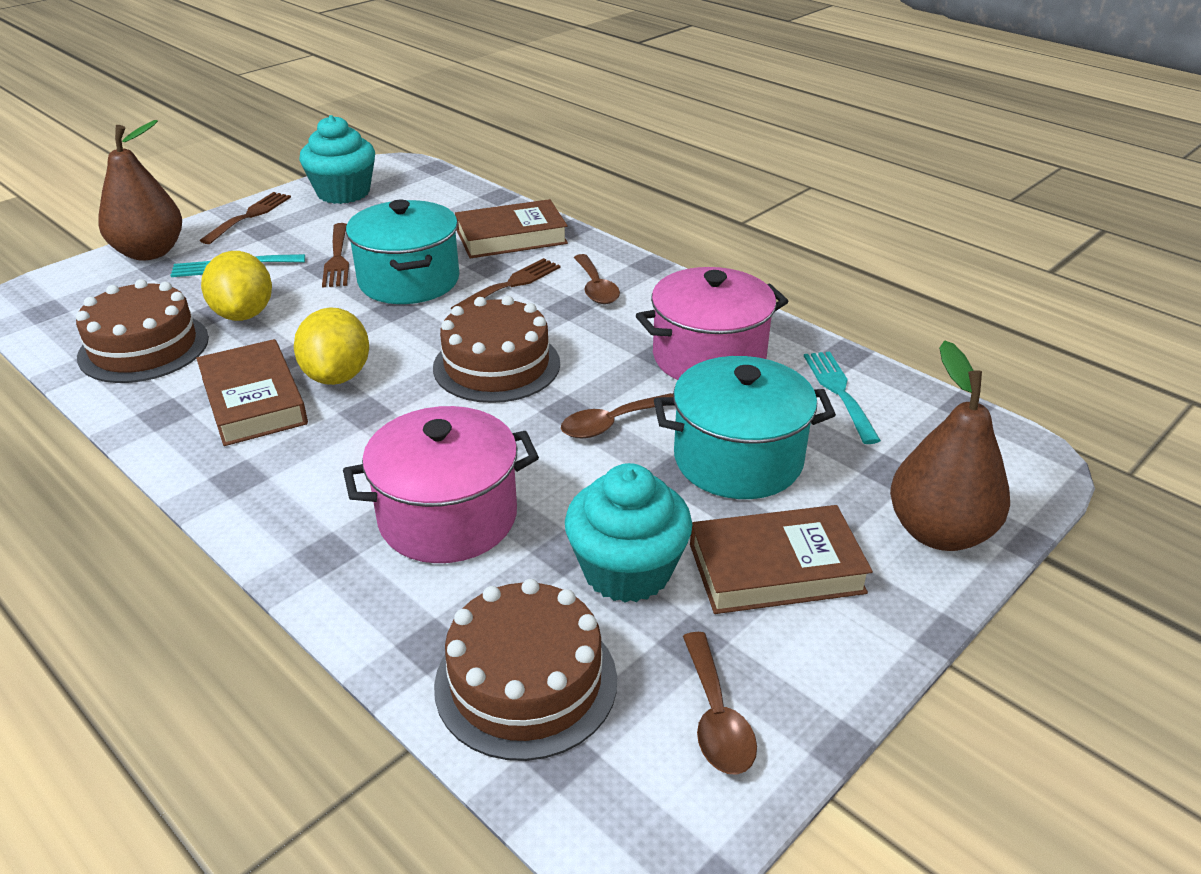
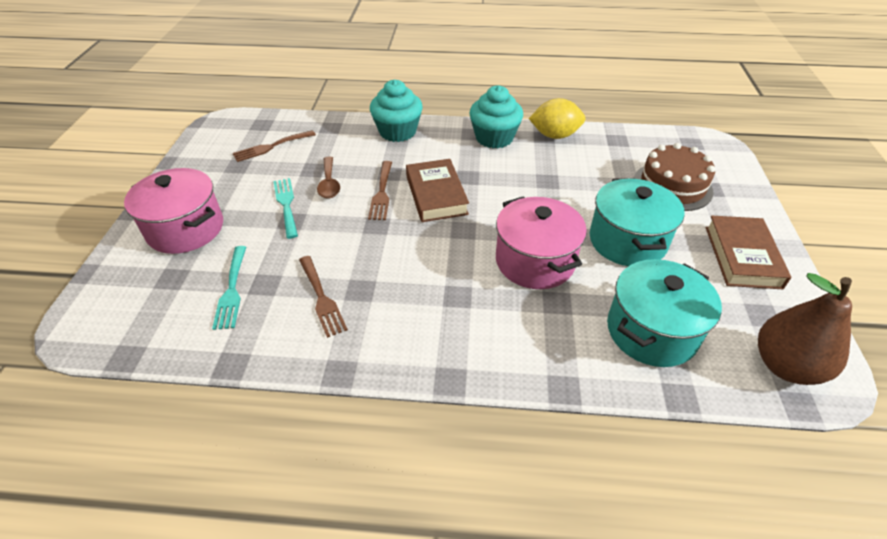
brown book: [196,339,308,446] [455,199,568,258] [690,505,873,614] = 3 -> [406,159,469,222] [706,216,791,289] = 2
brown cake: [76,279,209,383] [433,296,560,403] [434,579,617,761] = 3 -> [634,143,715,211] = 1
brown pear: [98,120,182,261] [890,340,1010,551] = 2 -> [758,273,852,385] = 1
brown spoon: [561,393,673,439] [573,254,620,304] [683,632,757,775] = 3 -> [317,156,340,199] = 1
yellow lemon: [201,251,272,321] [294,307,369,385] = 2 -> [529,98,585,139] = 1

